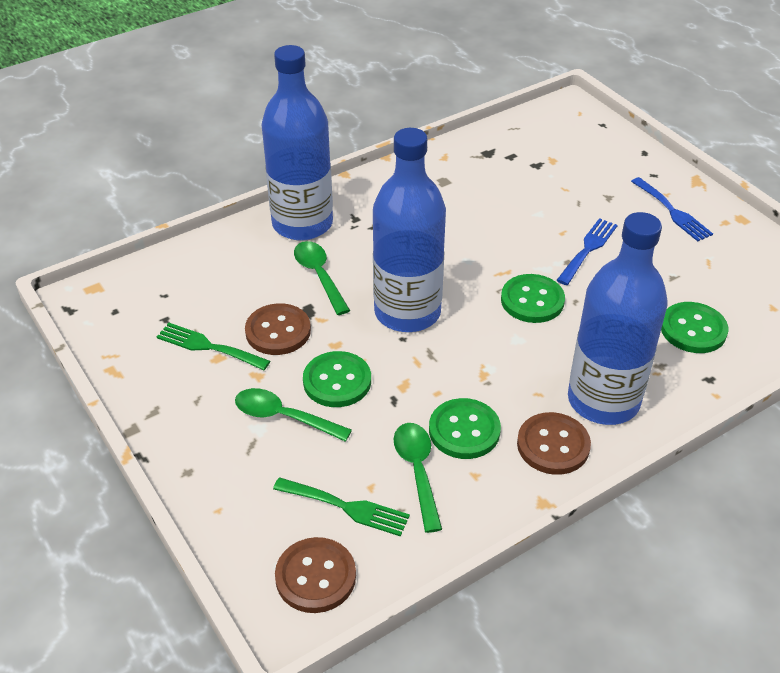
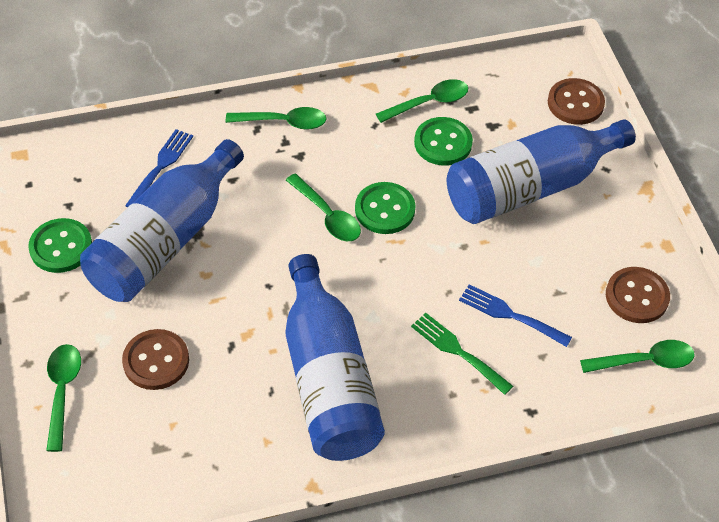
green button: [303,351,371,407] [429,398,501,459] [501,274,565,323] [661,302,728,353] = 4 -> [28,218,92,273] [355,182,415,234] [414,117,473,166] = 3
green fork: [157,323,270,370] [273,477,410,537] = 2 -> [411,313,513,395] = 1
green spoon: [235,388,352,442] [294,241,350,315] [394,423,442,533] = 3 -> [46,344,81,452] [226,107,326,130] [286,174,361,241] [376,79,468,123] [580,340,695,373] = 5

